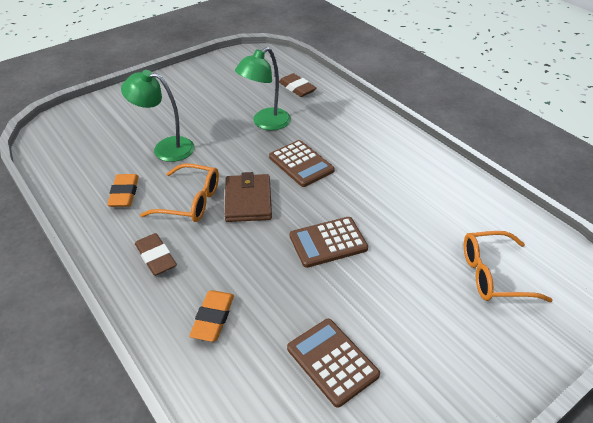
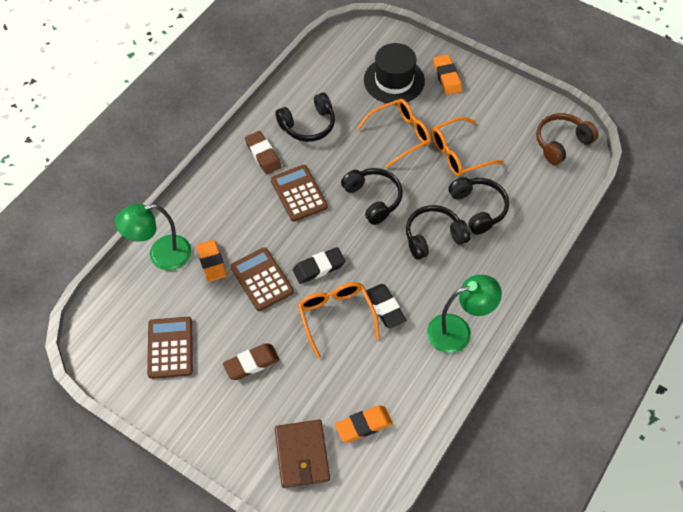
black eraser: none = 0 -> [293,247,345,284] [366,284,406,328] = 2
black hat: none = 0 -> [364,43,425,104] = 1
black headphones: none = 0 -> [276,92,335,142] [341,168,403,225] [406,205,471,260] [448,177,509,235] = 4
brown headphones: none = 0 -> [536,113,598,165] = 1
orange eraser: [107,174,139,207] [189,290,234,342] = 2 -> [196,240,227,282] [335,406,393,442] [433,55,462,95] = 3
orange glasses: [140,163,219,222] [464,231,552,302] = 2 -> [298,282,380,359] [357,99,431,168] [432,117,504,177] = 3

